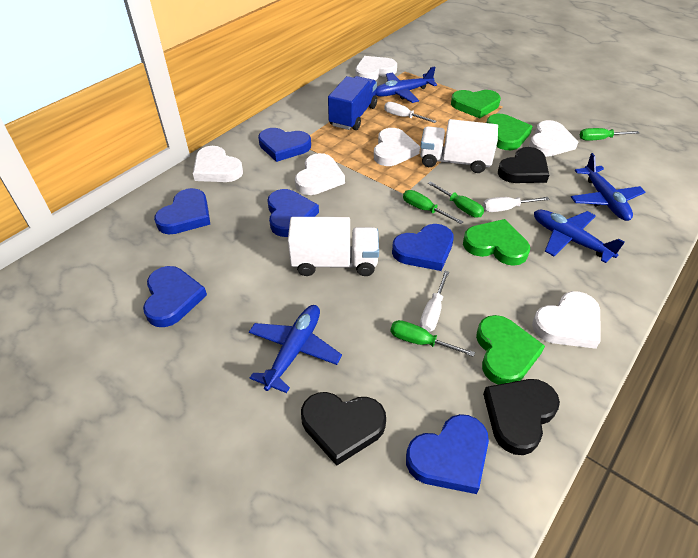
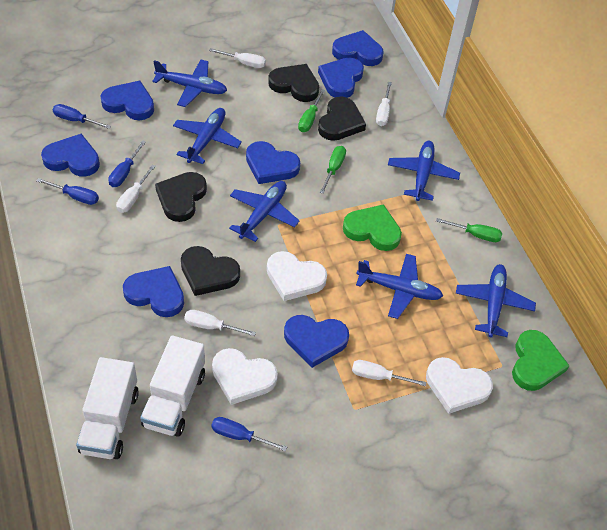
black heart: [301,392,386,466] [483,379,560,455] [498,147,549,183] = 3 -> [155,172,207,222] [181,246,240,296] [268,64,319,102] [318,96,366,141] = 4
blue heart: [143,266,207,327] [154,188,210,234] [258,128,311,162] [267,189,319,237] [392,224,454,271] [406,414,489,494] = 6 -> [41,134,100,177] [100,81,154,120] [123,266,184,317] [246,141,300,184] [284,315,349,368] [318,58,364,98] [332,30,383,66] = 7
blue plane: [249,305,342,393] [376,66,437,103] [534,210,625,263] [571,153,645,221] = 4 -> [152,59,227,107] [173,108,242,164] [229,181,299,242] [356,254,443,319] [388,141,460,201] [456,264,536,337] = 6
blue screwdriver: none = 0 -> [36,178,99,205] [53,104,111,129] [108,140,146,187] [211,417,287,451] = 4
blue truck: [328,76,377,130] = 1 -> none = 0
green heart: [451,90,501,118] [463,219,530,266] [476,315,545,385] [487,114,533,150] = 4 -> [343,204,402,251] [512,330,569,391] = 2
green screwdriver: [390,320,475,357] [403,190,463,224] [428,181,484,218] [580,128,639,141] = 4 -> [298,89,325,132] [319,146,346,194] [436,218,502,242] = 3
white heart: [193,146,243,182] [295,153,345,195] [355,56,397,80] [374,128,420,166] [529,120,578,157] [532,291,601,349] = 6 -> [212,348,278,405] [267,251,327,301] [426,357,493,414] = 3
white screwdriver: [384,102,437,123] [420,271,449,332] [483,197,550,212] = 3 -> [116,164,156,213] [184,310,256,336] [209,48,266,68] [352,360,426,386] [376,82,392,126] = 5

